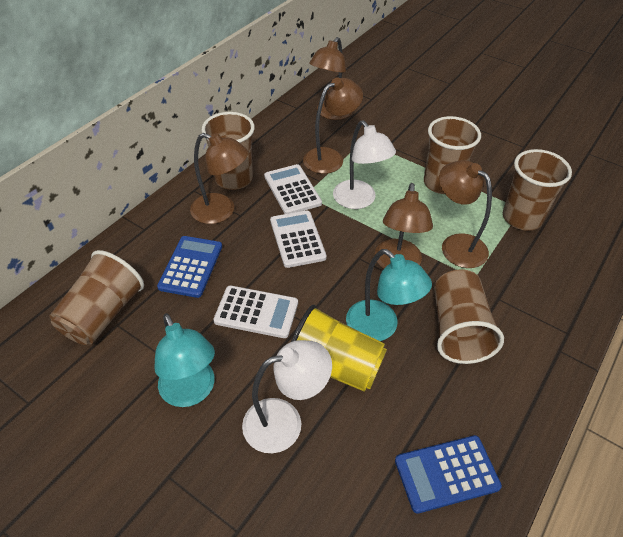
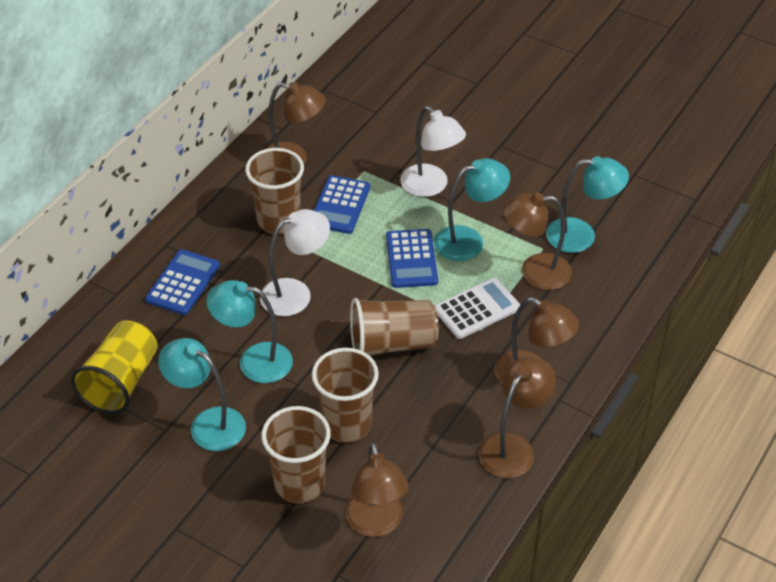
blue calculator: [157,236,222,298] [395,435,502,514] = 2 -> [145,249,220,315] [314,175,370,234] [386,229,438,288] = 3
brown cup: [50,250,144,345] [201,112,255,190] [424,116,481,194] [434,269,504,364] [503,149,572,231] = 5 -> [245,148,304,234] [261,406,331,503] [312,348,379,443] [350,298,439,356] = 4
turquoise lamp: [154,313,215,407] [346,249,432,341] = 2 -> [158,338,246,451] [206,280,293,383] [434,158,510,261] [546,156,629,253] = 4
white calculator: [213,285,298,338] [264,164,322,214] [270,210,327,268] = 3 -> [435,278,520,339] = 1

